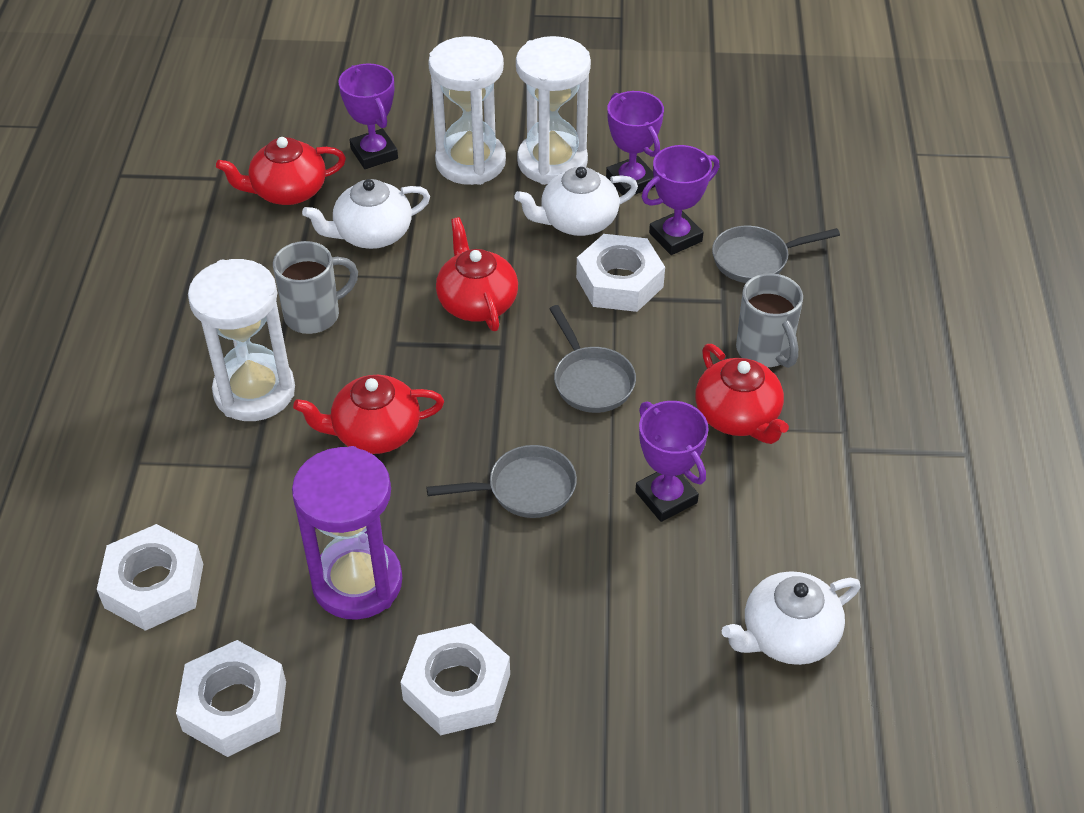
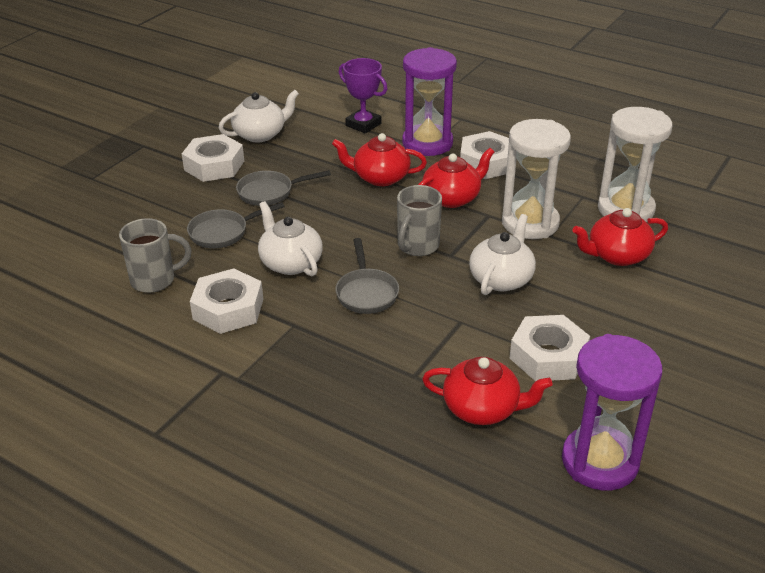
purple hourglass: [292,446,403,620] = 1 -> [402,47,457,156] [562,334,662,490] = 2
purple trophy: [338,63,398,169] [606,91,664,196] [635,401,709,522] [642,145,719,255] = 4 -> [339,58,387,134] = 1
white hourglass: [188,259,295,421] [428,36,506,185] [516,36,591,185] = 3 -> [502,119,571,239] [598,107,673,222] = 2

